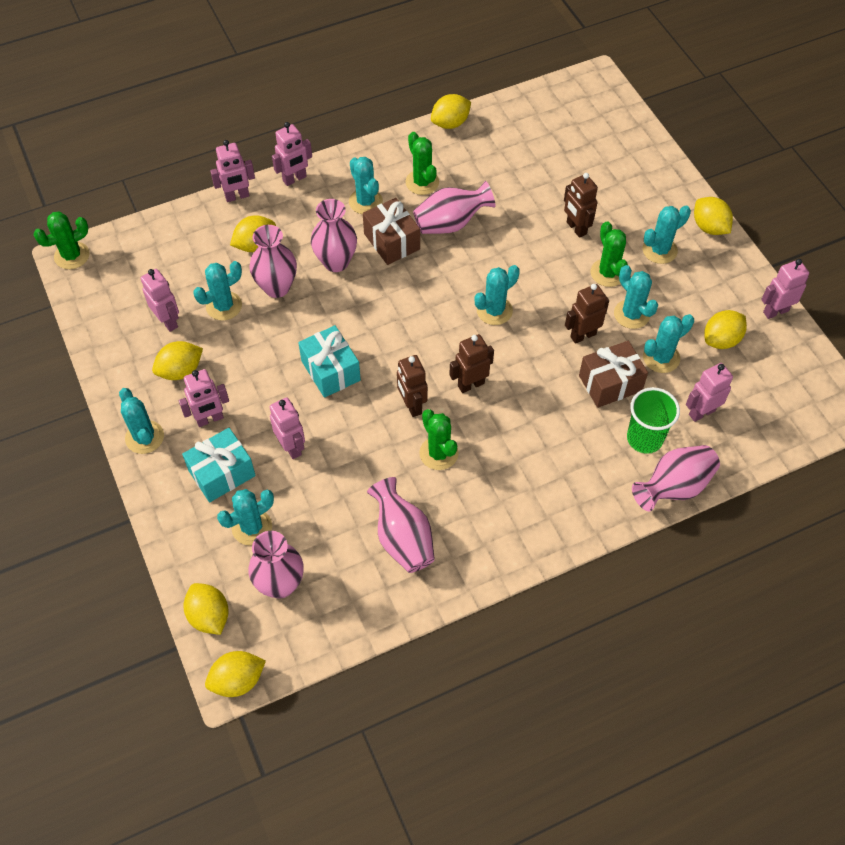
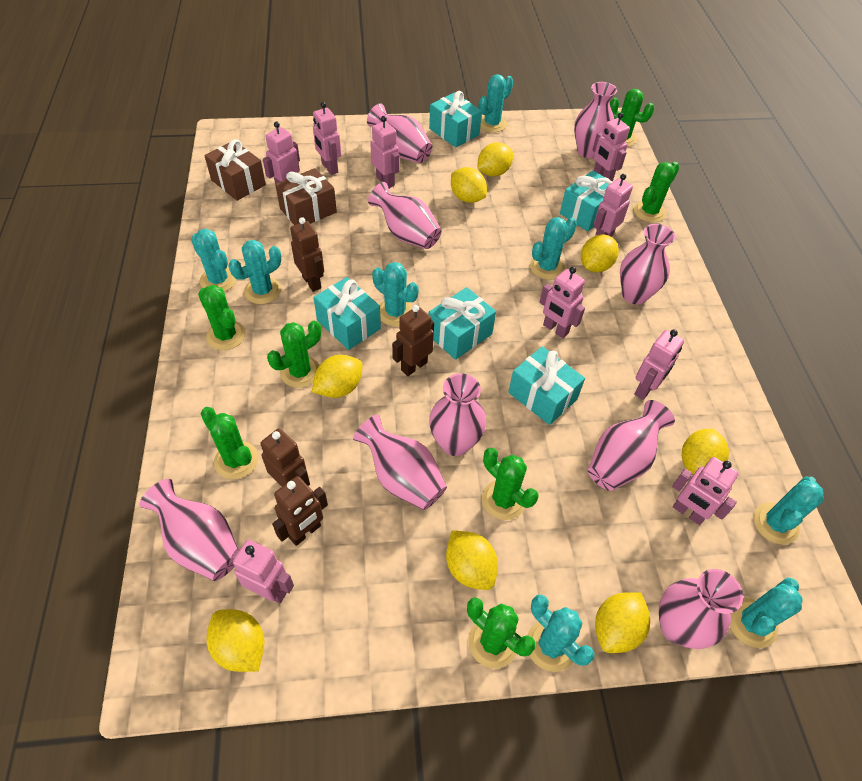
green cactus: [34,211,89,269] [406,132,439,195] [419,409,459,470] [591,221,628,287] = 4 -> [198,285,246,350] [201,407,258,479] [267,321,321,388] [467,597,536,669] [482,448,539,520] [610,89,654,147] [634,162,679,223] = 7
green cup: [627,387,680,454] = 1 -> none = 0
pink robot: [141,269,179,332] [179,369,229,427] [210,140,255,202] [270,397,305,459] [272,122,312,186] [686,363,733,422] [761,259,809,319] = 7 -> [231,539,294,603] [263,121,300,186] [313,102,341,175] [370,116,400,188] [539,267,585,338] [593,113,630,182] [594,174,633,237] [634,329,684,400] [672,457,739,525] = 9
pink vase: [248,531,304,599] [249,225,297,298] [311,199,357,272] [367,477,435,573] [413,181,496,234] [632,445,720,512] = 6 -> [139,479,239,581] [353,415,447,510] [367,104,432,163] [368,182,442,249] [429,373,486,456] [574,82,617,158] [588,400,675,491] [620,224,675,304] [659,569,743,649] = 9
turquoise gift: [182,428,256,502] [298,325,361,398] = 2 -> [313,277,381,350] [428,287,496,360] [429,91,482,147] [508,346,585,425] [560,171,612,231] = 5
yellow lemon: [152,341,203,380] [184,583,229,635] [205,651,266,697] [230,215,276,252] [431,94,471,129] [694,197,733,235] [704,310,747,349] = 7 -> [206,609,264,672] [312,355,363,398] [446,530,498,590] [451,167,487,203] [477,143,513,177] [581,234,619,273] [595,592,650,653] [682,429,729,476] = 8

